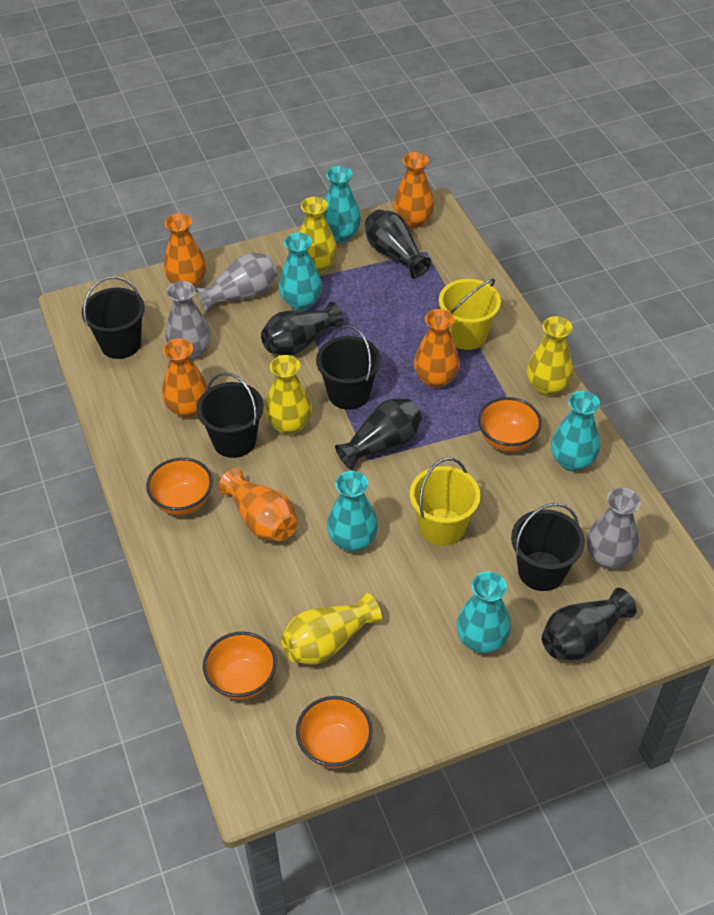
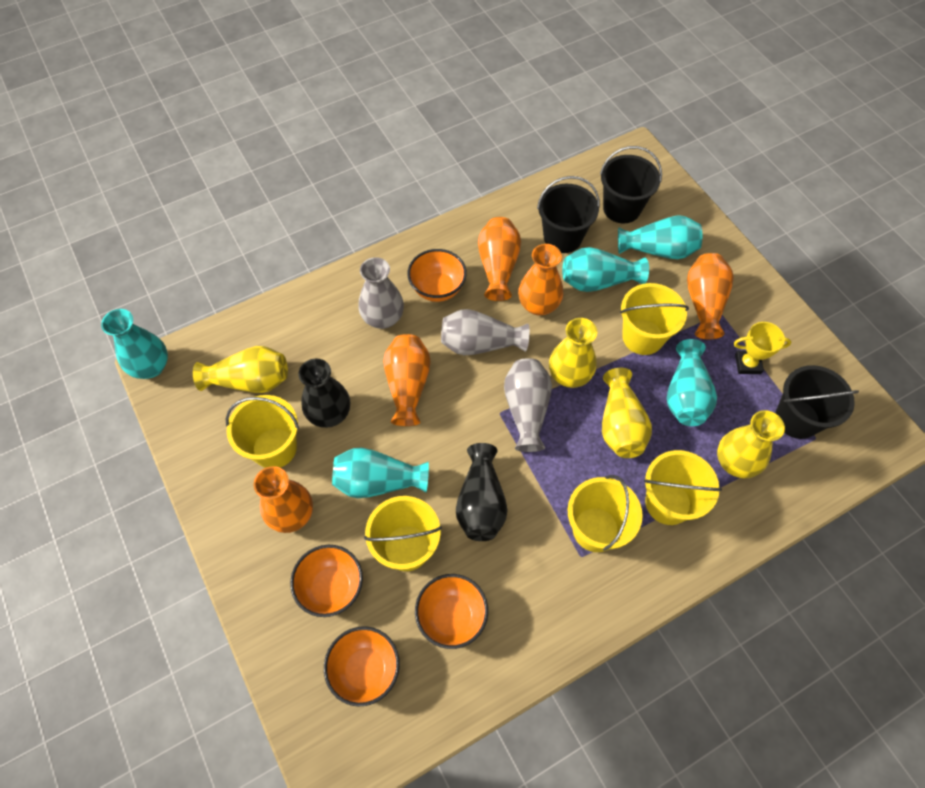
black bucket: [82,276,145,359] [197,372,264,458] [316,325,381,410] [511,503,585,591] = 4 -> [537,176,600,253] [600,146,662,223] [775,365,859,439] = 3
black vase: [261,302,344,356] [335,398,422,470] [365,209,431,278] [542,588,636,660] = 4 -> [298,359,350,428] [456,443,507,541] = 2
yellow bucket: [410,458,481,546] [439,278,501,350] = 2 -> [226,395,299,468] [364,496,442,571] [567,475,643,552] [620,283,689,355] [644,450,722,525] = 5
yellow trophy: none = 0 -> [734,322,791,374] = 1

